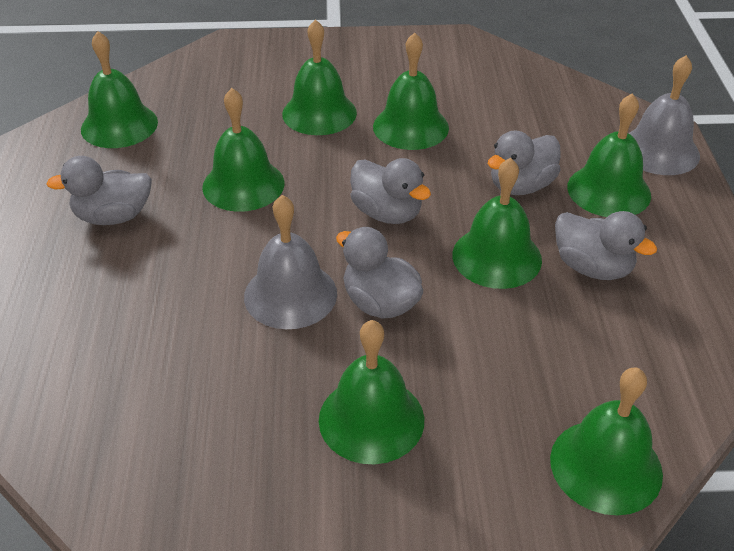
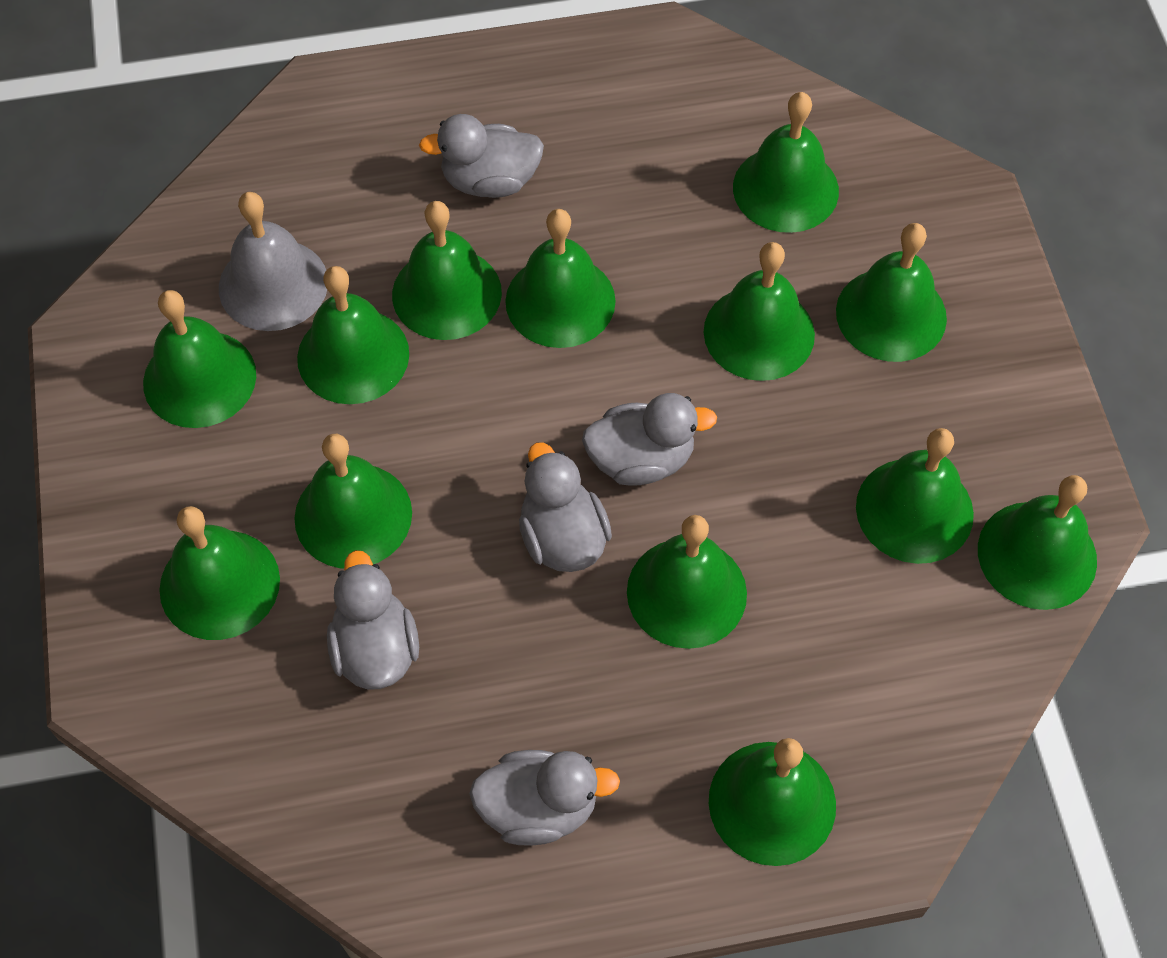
green bell: [81,31,158,148] [202,88,285,212] [282,19,357,135] [319,320,424,464] [373,32,449,150] [452,158,542,289] [550,368,663,515] [567,93,651,217] = 8 -> [143,290,256,428] [159,506,280,640] [294,434,412,569] [297,266,409,404] [392,201,502,340] [505,209,616,348] [627,515,747,649] [704,242,815,381] [709,738,836,866] [733,92,839,233] [836,223,947,362] [856,428,974,564] [978,475,1097,610] = 13
grey bell: [244,195,337,329] [629,55,700,175] = 2 -> [219,192,327,331] = 1

